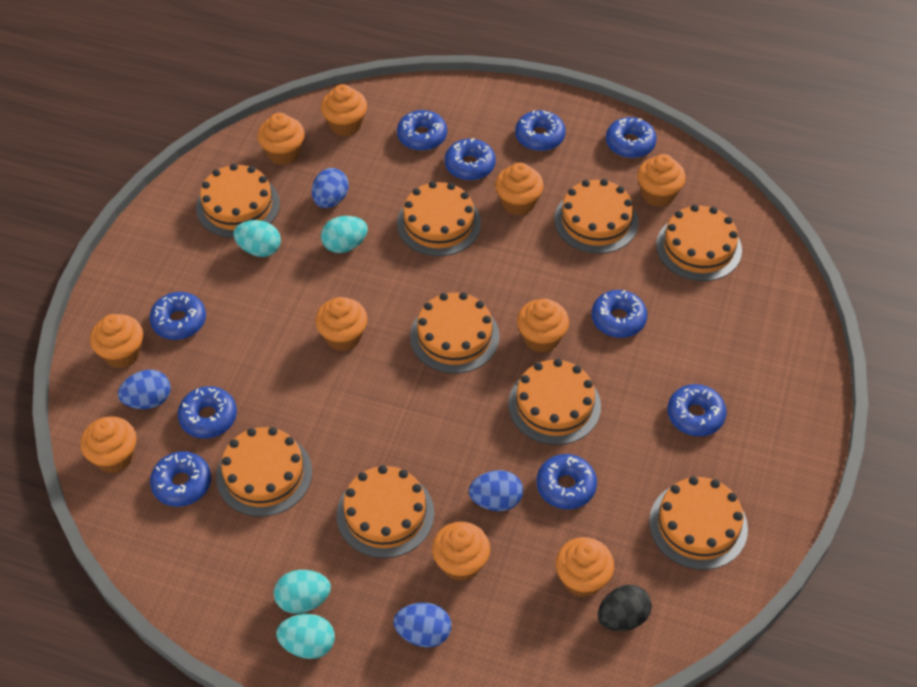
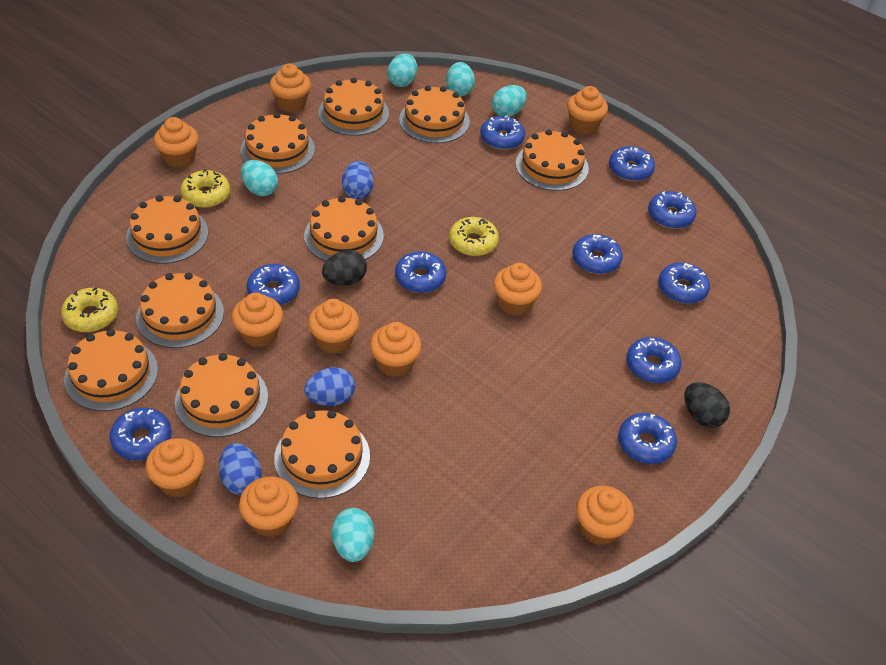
black egg: [598,585,652,631] = 1 -> [322,250,367,286] [684,382,730,427] = 2
blue egg: [118,370,171,409] [312,168,349,208] [393,603,451,648] [469,470,523,511] = 4 -> [219,443,262,495] [304,367,355,406] [342,161,374,199] = 3
orange cake: [196,164,280,238] [216,427,312,517] [337,465,434,558] [397,181,481,256] [410,292,499,373] [508,359,601,445] [554,179,638,254] [649,476,748,570] [656,205,742,281] = 9 -> [64,329,158,411] [126,195,208,264] [136,273,224,348] [175,353,268,437] [241,113,315,174] [274,410,370,499] [304,196,384,261] [318,78,389,136] [399,86,470,143] [516,129,589,191] = 10
turquoise egg: [233,220,281,257] [274,570,331,614] [276,614,335,659] [321,216,368,253] = 4 -> [241,160,278,196] [332,508,374,562] [387,53,417,87] [446,62,475,96] [492,85,527,117] = 5
yellow donut: none = 0 -> [61,287,118,332] [181,169,230,208] [449,217,499,256] = 3

